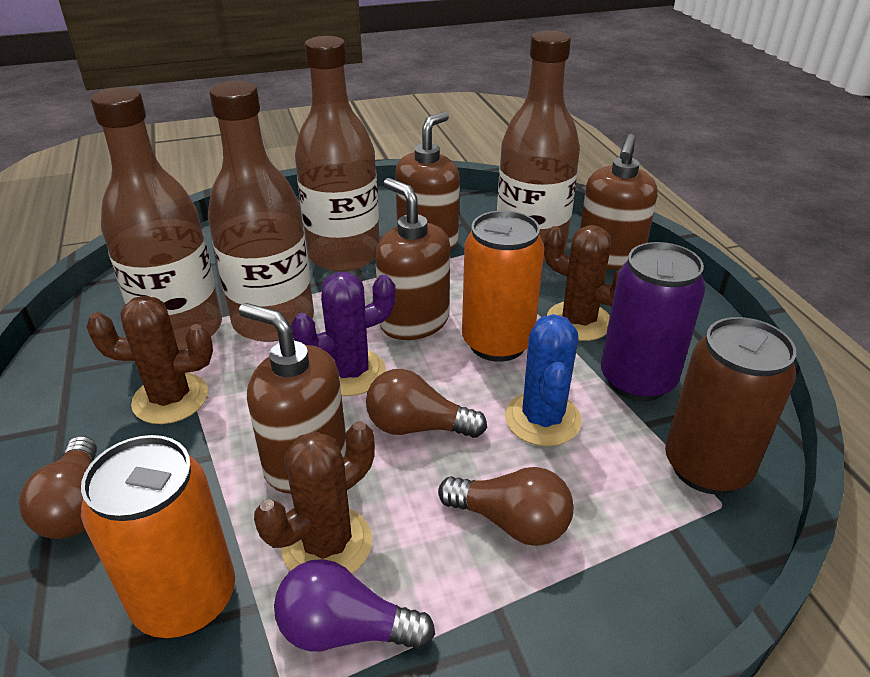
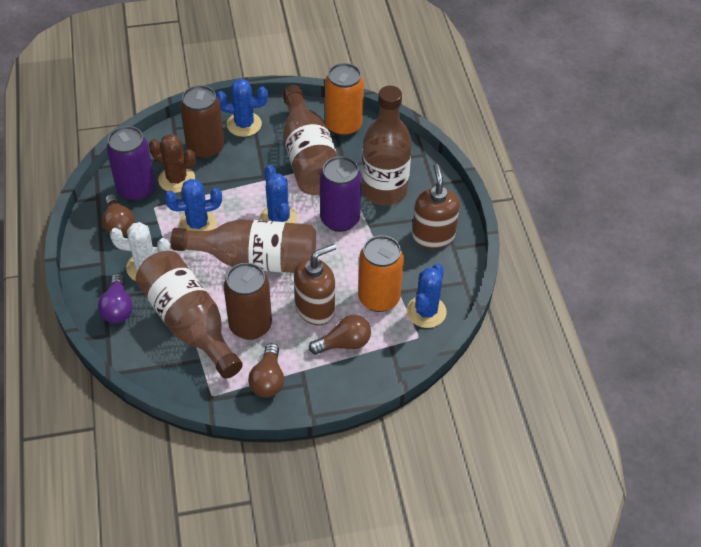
blue cactus: [505,314,582,446] = 1 -> [164,179,222,231] [216,79,268,137] [260,165,297,223] [407,263,447,328] = 4
brown cactus: [86,296,213,424] [254,421,375,574] [544,225,621,341] = 3 -> [149,134,196,193] = 1
brown can: [665,317,796,494] = 1 -> [180,85,224,159] [224,263,272,340] = 2
brown soap dispenser: [239,303,346,494] [375,178,450,340] [395,112,460,250] [580,134,657,270] = 4 -> [294,244,336,325] [412,163,460,249] = 2
purple cactus: [291,272,396,396] = 1 -> none = 0
purple can: [601,242,705,401] = 1 -> [106,126,155,201] [320,156,362,232] = 2
white cactus: none = 0 -> [110,222,170,281] = 1

